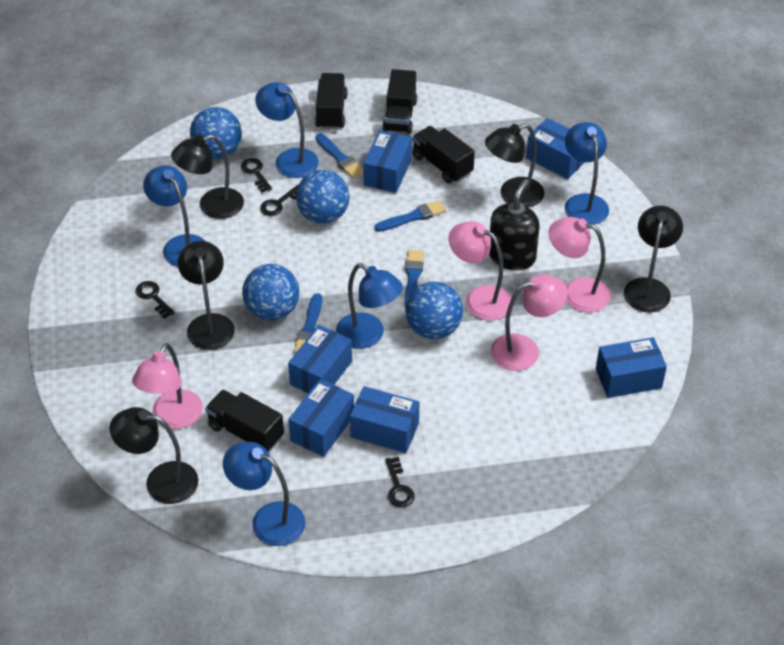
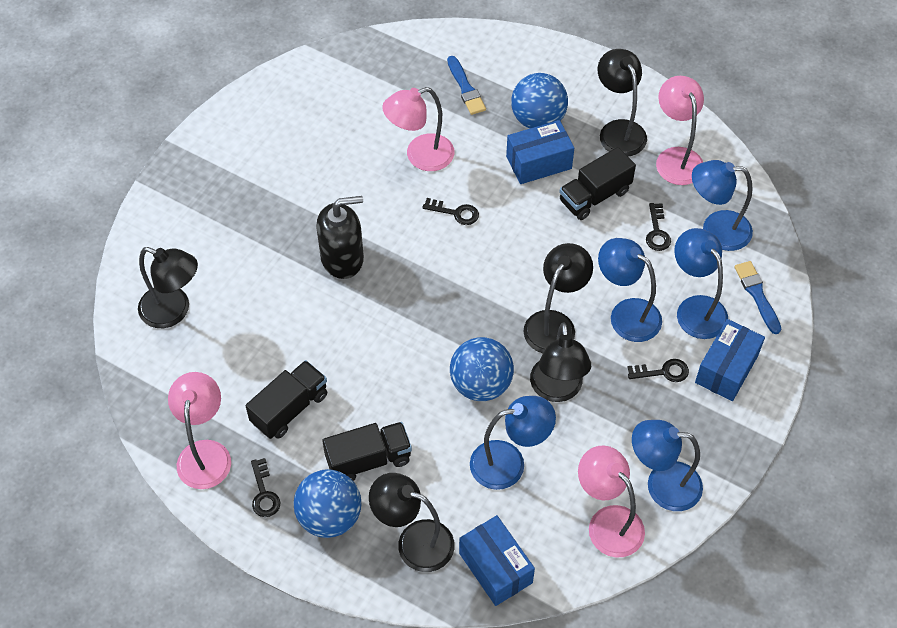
black truck: [205,390,284,452] [315,73,348,130] [382,69,417,134] [412,126,475,183] = 4 -> [245,360,327,439] [322,422,412,481] [559,147,636,220] = 3
blue ball: [190,107,242,159] [242,264,299,321] [296,170,350,224] [405,282,463,339] = 4 -> [293,469,361,538] [450,337,514,401] [511,73,568,129] = 3
blue box: [288,325,352,393] [288,379,354,457] [350,386,419,453] [363,130,412,193] [526,118,585,179] [596,337,667,398] = 6 -> [459,515,535,606] [506,120,574,184] [695,319,765,401] = 3
blue brush: [294,293,322,353] [316,133,364,178] [375,200,446,232] [405,250,424,308] = 4 -> [447,56,486,115] [735,261,781,334] = 2

